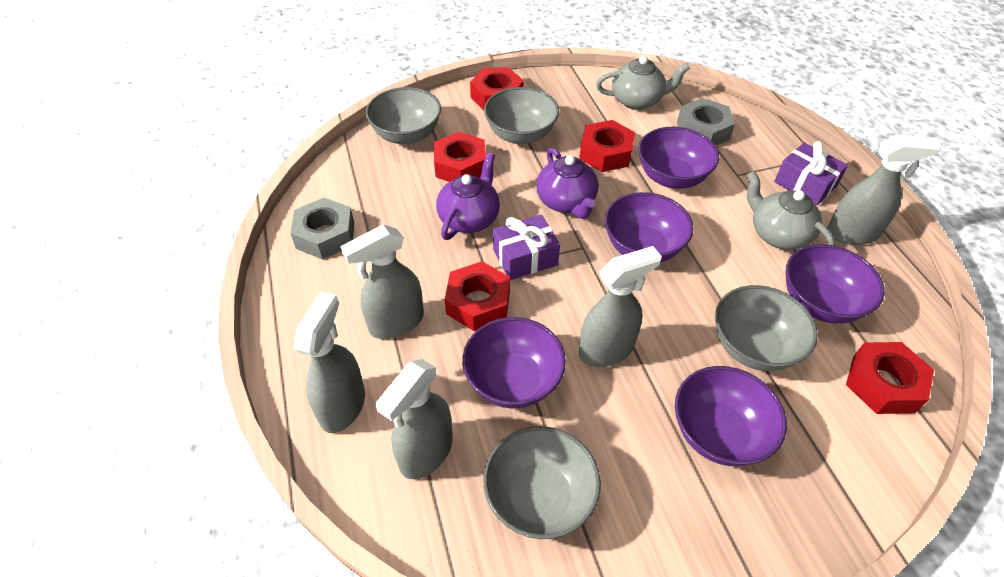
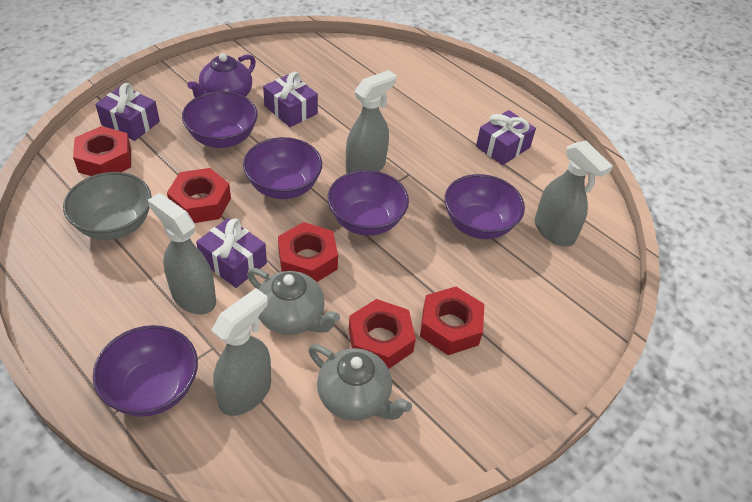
grey bowl: [366,87,441,145] [483,426,601,539] [484,87,559,144] [715,285,818,371] = 4 -> [63,172,152,240] = 1
grey nut: [290,197,354,260] [677,98,735,146] = 2 -> none = 0
grey spray bottle: [293,292,365,433] [340,225,424,339] [376,359,453,479] [579,246,662,367] [827,134,942,245] = 5 -> [148,193,216,314] [211,288,271,416] [346,70,396,173] [535,141,613,247] = 4
purple gift: [493,215,560,280] [774,141,848,205] = 2 -> [95,83,160,141] [196,218,267,288] [263,72,318,127] [476,110,536,165] = 4
purple teapot: [436,152,500,240] [536,147,599,219] = 2 -> [187,53,256,98] = 1

